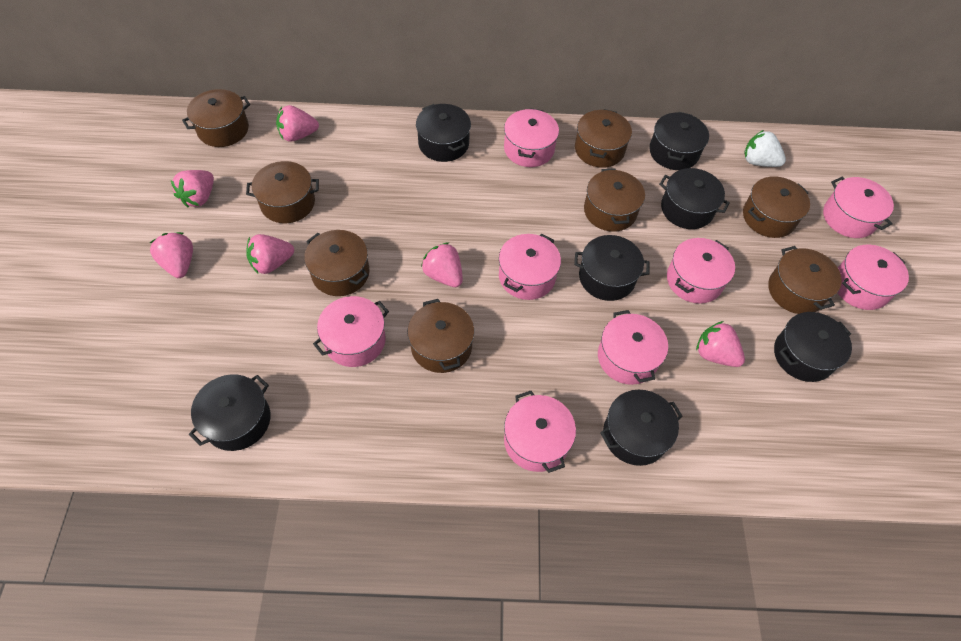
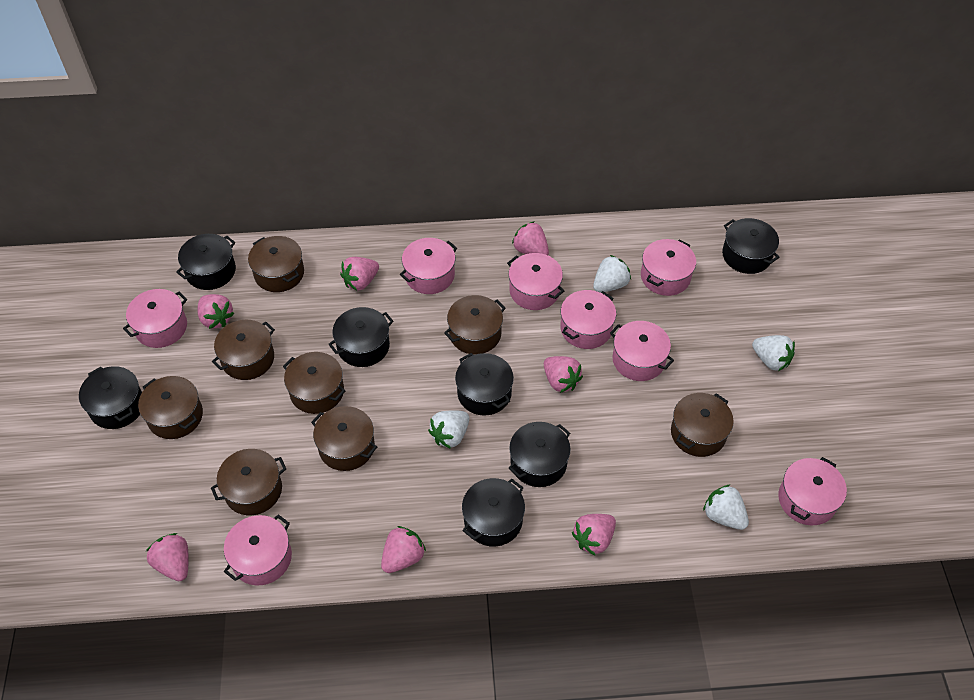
pink strawberry: [150,232,193,278] [171,170,214,207] [246,234,294,274] [276,105,319,142] [421,242,463,287] [696,321,745,367] = 6 -> [146,533,189,581] [197,294,234,329] [340,257,379,291] [381,526,426,573] [512,221,549,255] [544,356,583,393] [572,514,616,555] = 7
white strawberry: [744,130,786,167] = 1 -> [428,410,469,449] [593,255,631,292] [703,484,749,530] [752,335,795,371] = 4

